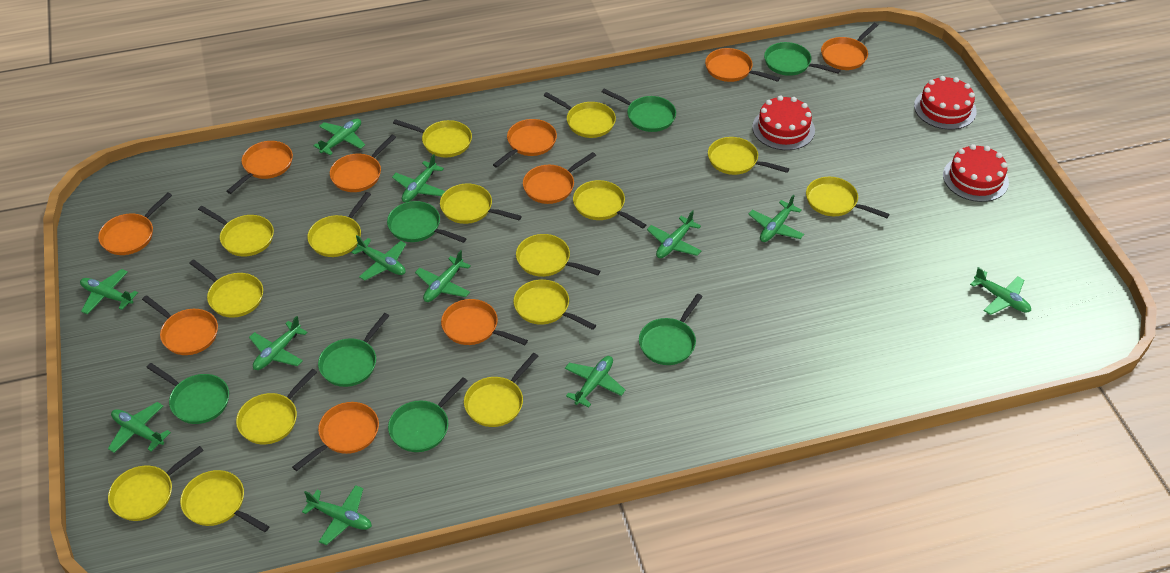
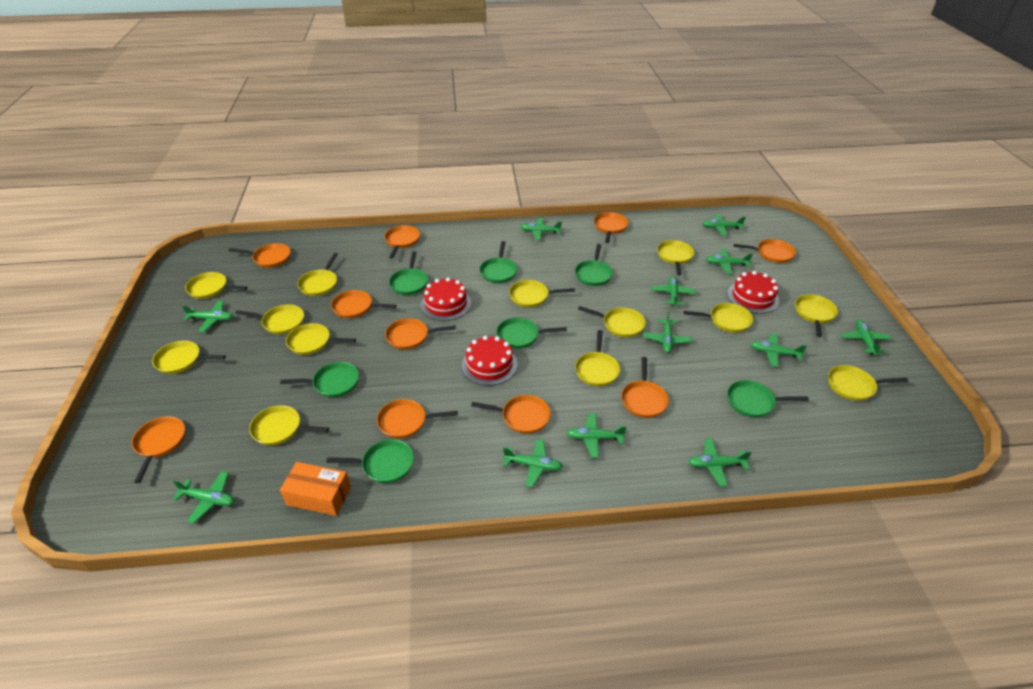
orange box: none = 0 -> [280,462,351,516] = 1
yellow pan: [108,446,204,521] [180,470,269,532] [189,259,263,318] [198,206,274,257] [236,369,317,444] [307,192,371,257] [393,119,472,158] [440,184,522,224] [464,353,538,427] [514,279,596,330] [516,234,600,277] [543,92,616,138] [573,180,646,228] [708,137,789,175] [806,177,890,218] = 15 -> [152,341,226,374] [185,272,248,299] [235,305,304,334] [249,405,329,446] [286,323,356,355] [297,253,338,296] [509,280,575,307] [575,330,620,386] [578,306,646,338] [657,240,694,276] [684,303,753,333] [795,294,838,337] [828,365,908,401] = 13

